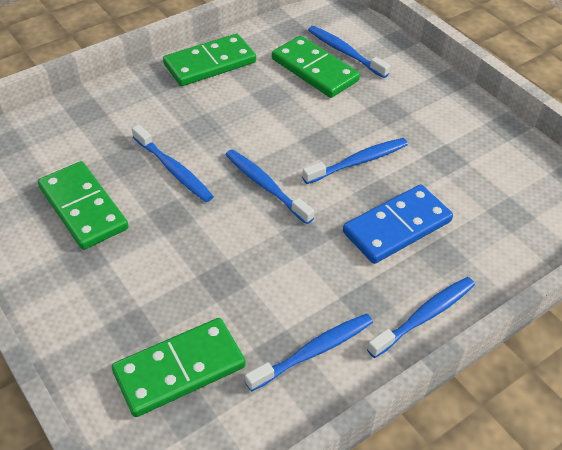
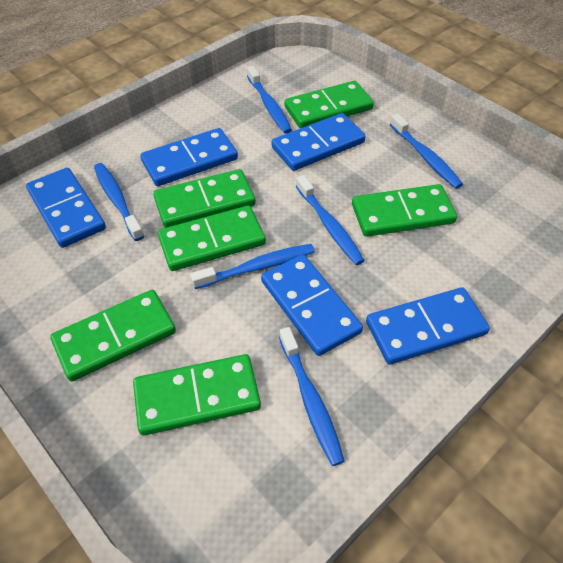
blue domino: [343,184,453,264] = 1 -> [26,168,106,248] [140,128,238,186] [261,255,363,356] [272,113,365,171] [366,287,490,364] = 5
green domino: [38,161,128,250] [112,318,246,417] [163,34,256,86] [272,36,360,98] = 4 -> [50,290,176,382] [133,354,261,436] [153,169,256,228] [158,206,266,271] [284,81,374,128] [352,184,457,237] = 6

